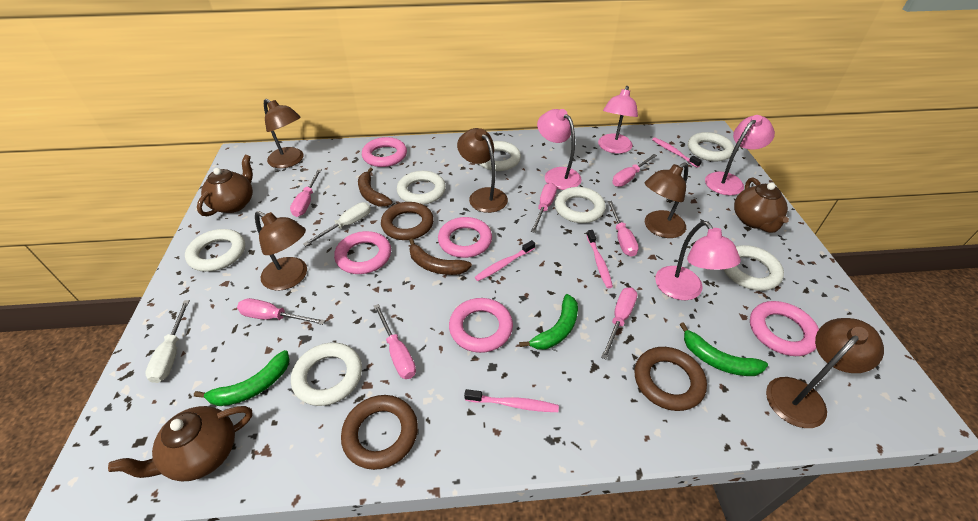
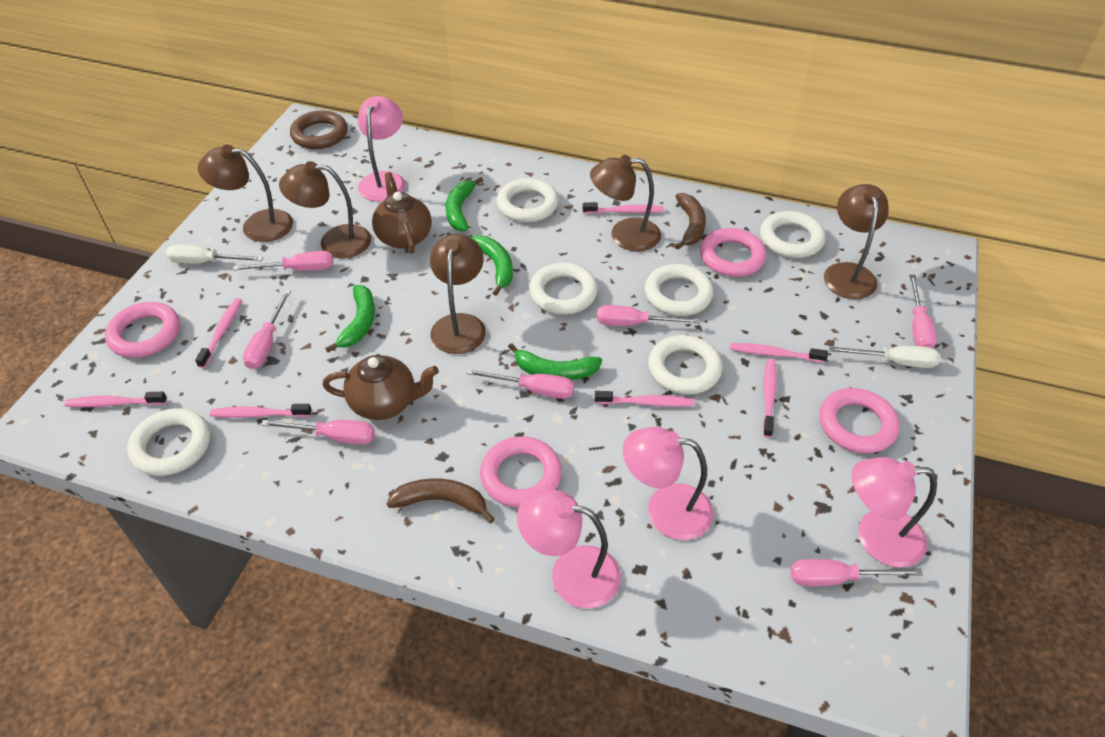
brown ring: [341,395,418,470] [381,202,434,240] [634,347,707,411] = 3 -> [290,111,348,149] = 1
brown teapot: [108,406,253,481] [197,155,253,216] [734,178,789,233] = 3 -> [322,355,439,420] [372,172,432,254] = 2
green banana: [194,350,290,406] [519,294,578,349] [679,322,768,376] = 3 -> [325,285,375,353] [445,177,483,231] [470,235,513,296] [508,343,602,380] = 4
pink ring: [334,231,391,274] [362,137,407,167] [438,217,492,258] [449,298,513,353] [750,301,819,356] = 5 -> [105,302,180,358] [480,436,562,508] [700,228,766,277] [819,388,899,453] = 4
pink toothbrush: [464,389,559,412] [475,240,535,281] [587,230,613,288] [652,137,702,168] = 4 -> [64,392,167,407] [195,298,242,368] [210,404,312,418] [583,202,664,214] [595,391,694,407] [730,343,828,363] [763,359,777,438] = 7
white ring: [185,229,245,272] [291,342,362,406] [397,171,446,205] [479,141,521,171] [554,187,606,223] [688,132,734,161] [723,245,784,291] = 7 -> [127,408,210,476] [497,178,559,223] [529,263,598,315] [645,264,713,316] [648,335,722,395] [760,211,825,258] = 6

